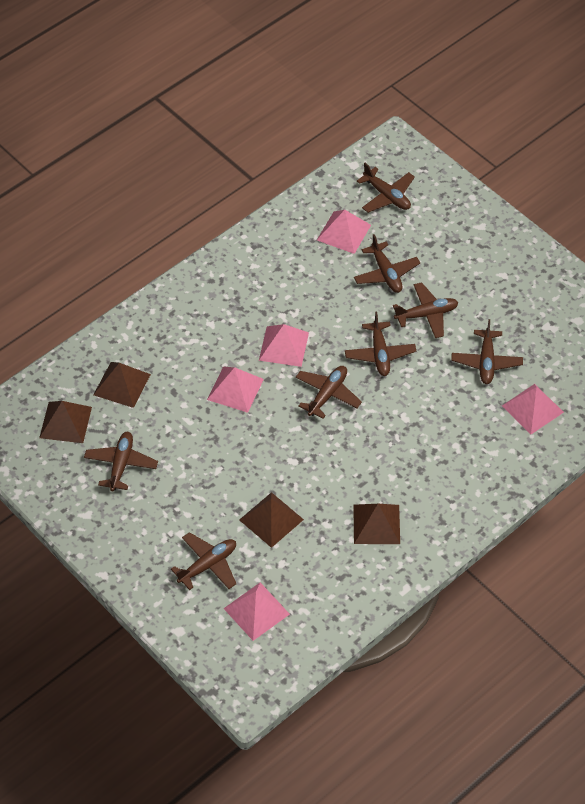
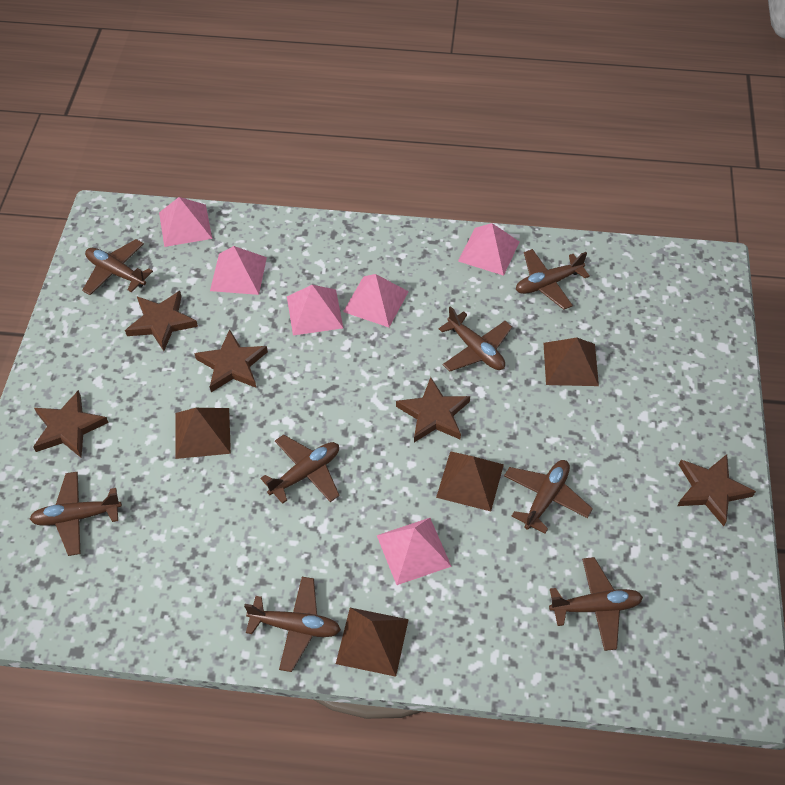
brown star: none = 0 -> [33,390,109,458] [125,291,198,351] [194,329,268,392] [396,377,470,442] [677,454,756,526] = 5
pink pyramid: [207,366,264,413] [223,582,290,641] [259,324,309,367] [317,210,371,254] [502,384,564,434] = 5 -> [159,197,212,247] [210,246,267,295] [287,285,343,335] [343,274,409,327] [377,518,452,585] [458,223,519,276] = 6

